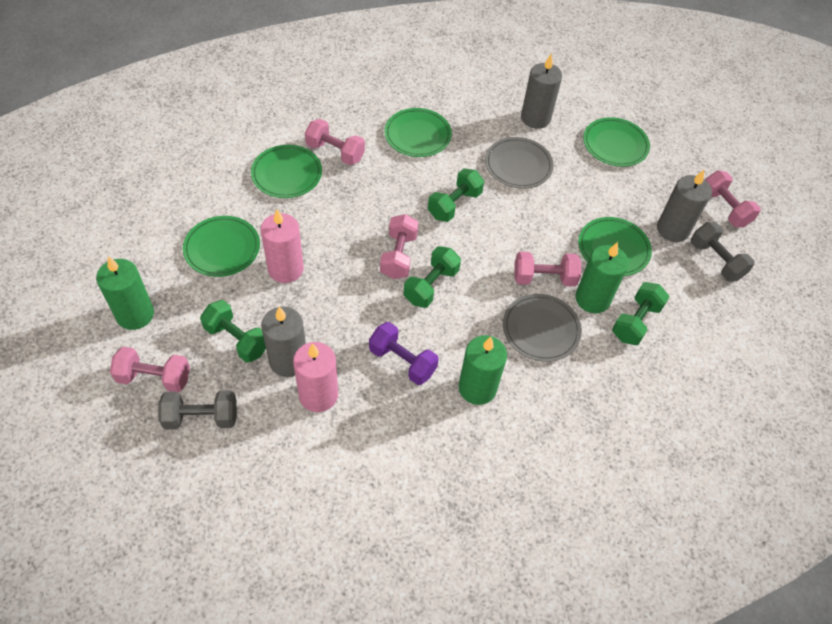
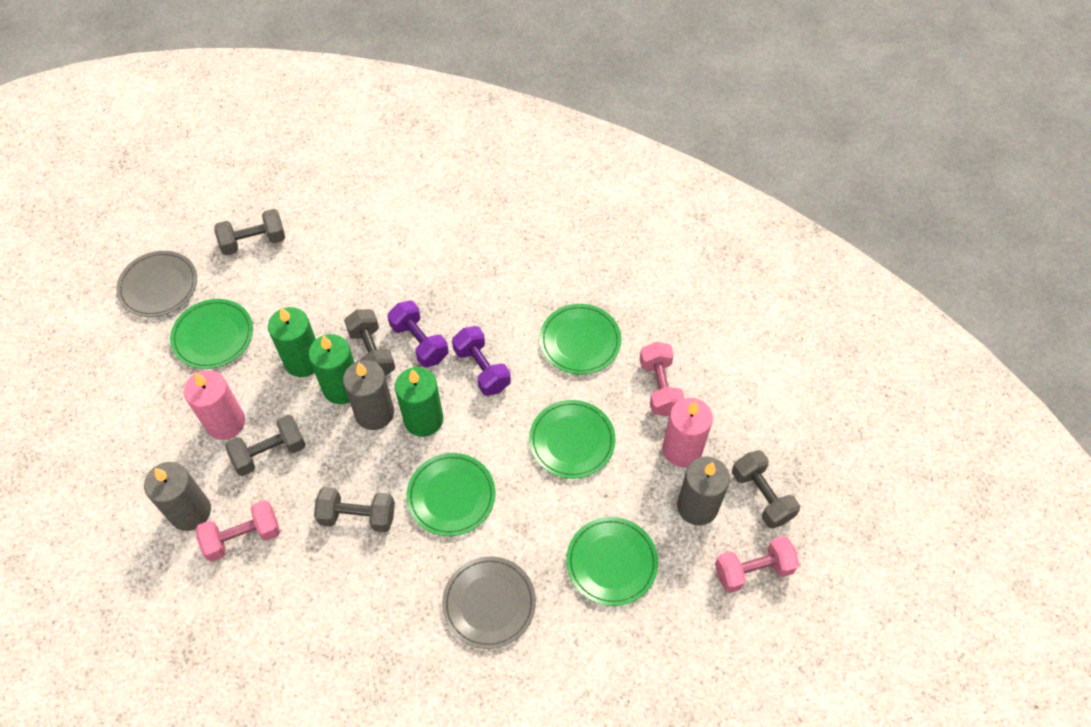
green dumbbell: [200,300,266,363] [404,246,461,308] [428,168,484,222] [612,282,669,345] = 4 -> none = 0
grey dumbbell: [158,390,237,430] [691,222,755,282] = 2 -> [214,209,285,255] [225,415,306,476] [314,487,395,532] [344,309,395,376] [732,450,800,529] = 5
pink dumbbell: [110,347,190,392] [305,119,365,165] [380,214,419,279] [514,252,581,287] [705,170,761,228] = 5 -> [196,500,280,562] [640,342,684,416] [715,536,800,593] = 3
purple dumbbell: [369,322,439,385] = 1 -> [387,300,449,368] [452,326,511,396] = 2

